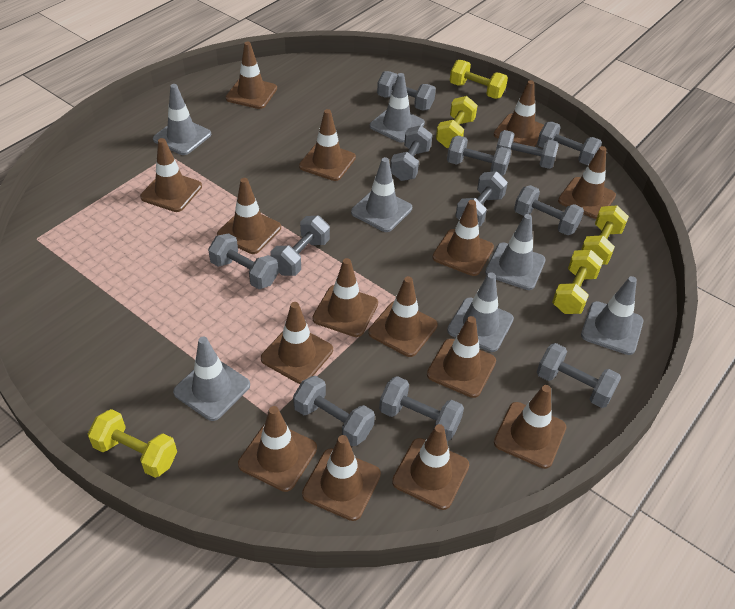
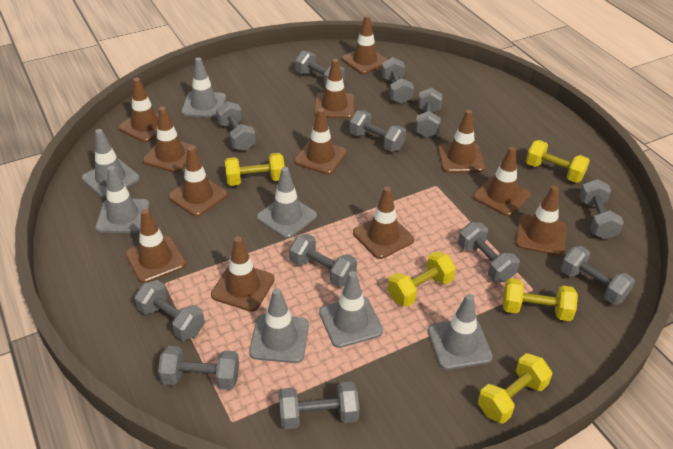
brown traffic cone: [140,138,202,212] [217,178,281,254] [226,42,277,109] [238,406,317,492] [261,302,333,384] [299,109,356,181] [302,435,381,521] [313,258,378,337] [368,276,438,357] [392,424,469,510] [427,316,496,398] [432,200,494,276] [494,80,544,147] [494,385,566,469] [558,146,616,219] = 15 -> [118,78,172,142] [125,209,186,283] [143,107,198,173] [168,146,228,217] [211,236,275,312] [294,108,347,175] [314,59,354,119] [342,15,388,74] [353,186,414,259] [438,110,485,173] [473,147,530,216] [515,186,567,256] = 12

